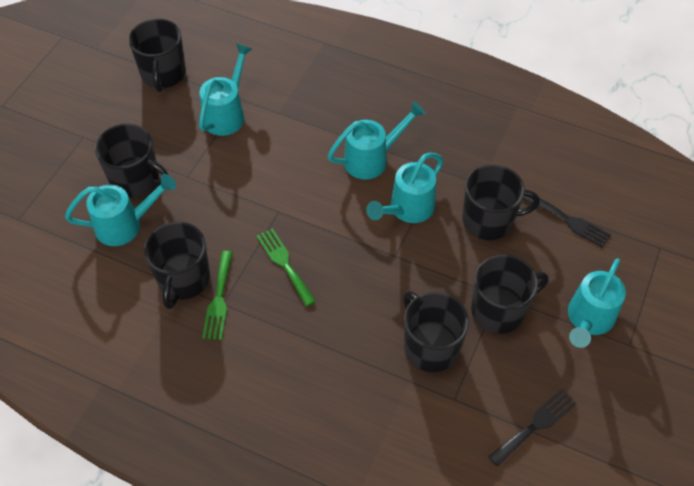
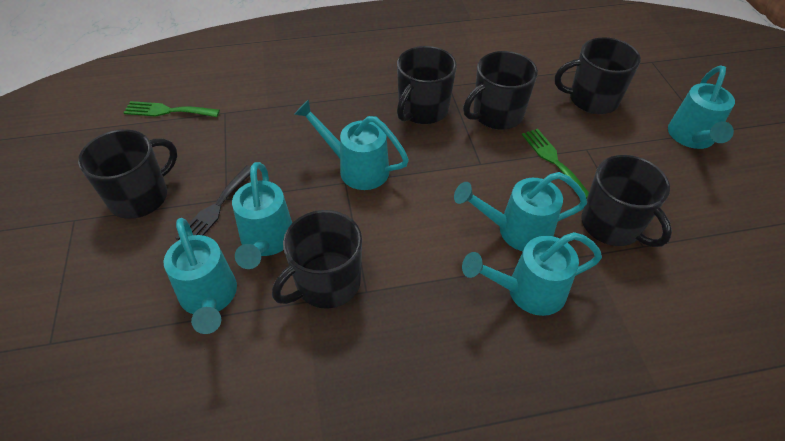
black fork: [489,389,577,467] [523,196,611,248] = 2 -> [176,165,251,240] = 1
turquoise watering can: [65,174,176,246] [199,44,252,136] [328,101,426,180] [366,153,443,223] [568,258,626,348] = 5 -> [164,218,237,334] [232,162,292,269] [294,99,409,190] [454,172,587,251] [462,232,602,316] [668,65,735,149] = 6

